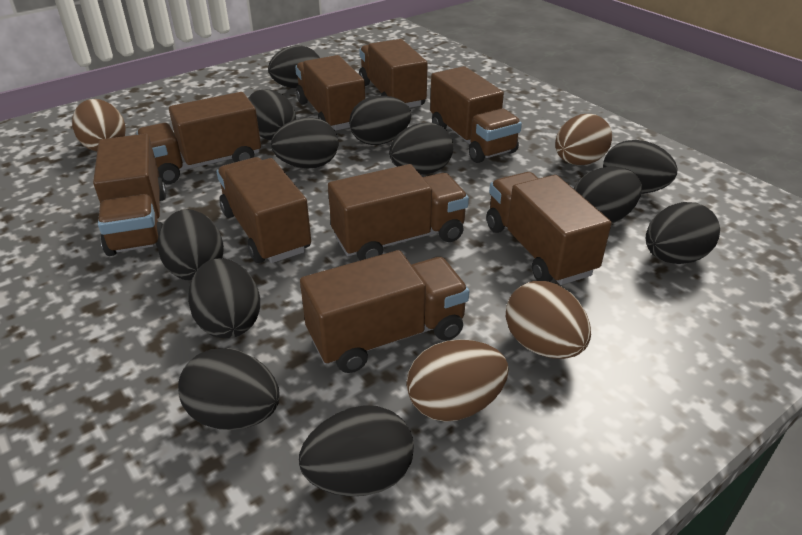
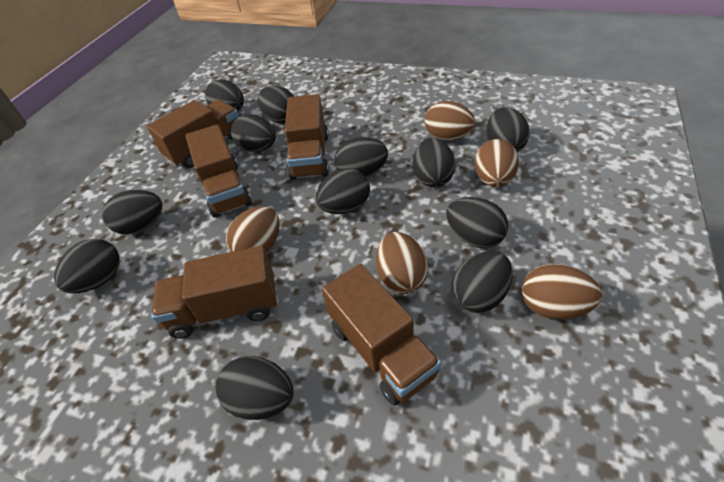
brown egg: [72,99,125,151] [407,339,509,422] [506,281,591,359] [555,114,612,165] = 4 -> [226,206,280,253] [376,232,428,294] [424,101,475,140] [475,139,519,187] [522,264,602,319] = 5
brown truck: [93,134,166,256] [136,92,261,184] [217,157,311,263] [295,55,365,131] [300,250,469,373] [328,164,469,261] [359,39,428,108] [430,66,522,163] [487,172,612,285] = 9 -> [147,100,239,168] [151,246,277,339] [185,124,252,218] [285,94,329,180] [322,264,441,406] = 5

